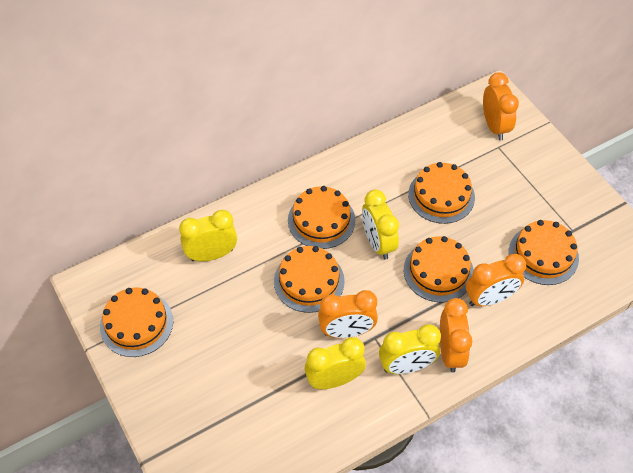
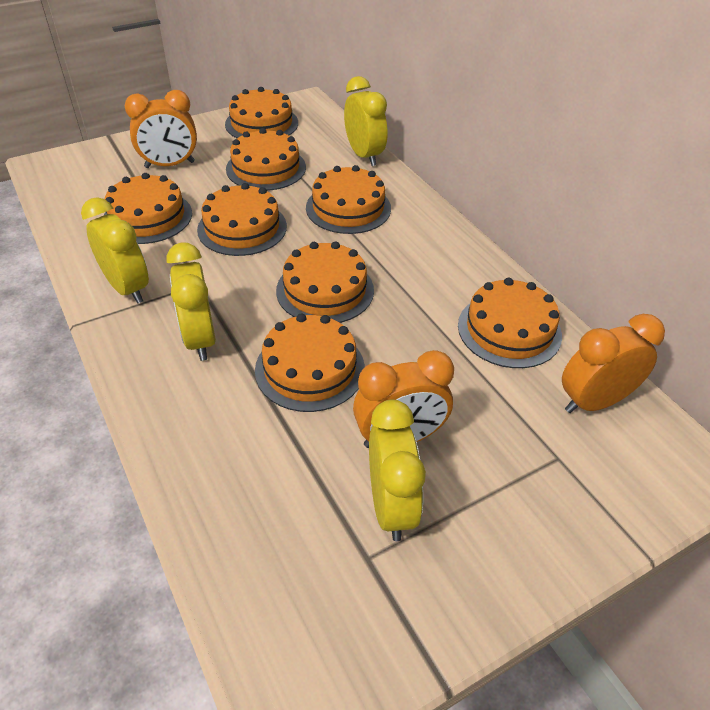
orange cake: [100,288,173,357] [274,246,345,313] [288,186,355,249] [404,236,474,303] [408,162,475,224] [509,220,579,285] = 6 -> [104,173,192,244] [197,183,287,256] [225,87,298,138] [226,128,306,191] [255,314,365,412] [276,241,374,323] [306,165,391,234] [458,278,562,368] = 8
orange clock: [318,290,378,338] [440,298,472,373] [466,254,526,306] [483,72,519,140] = 4 -> [125,90,197,168] [353,350,454,448] [562,314,665,413] = 3

